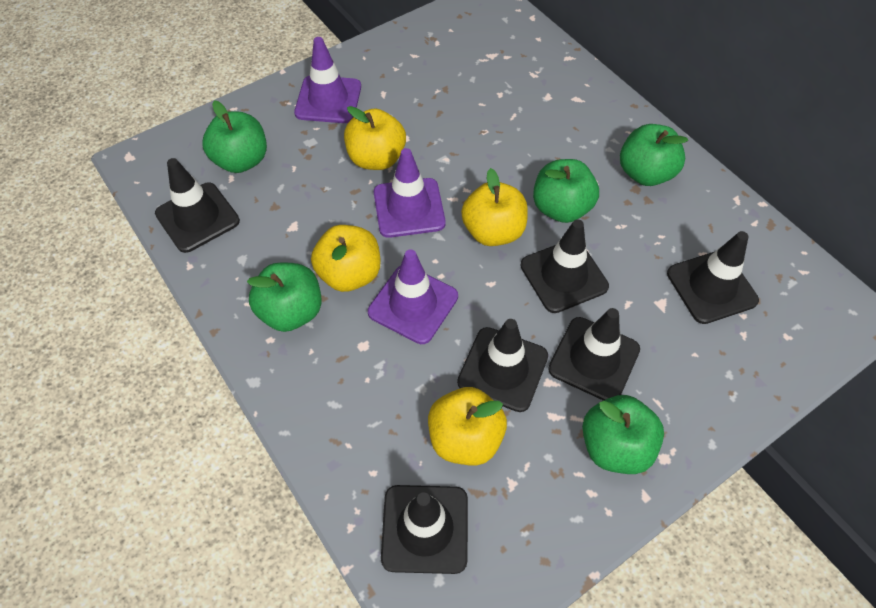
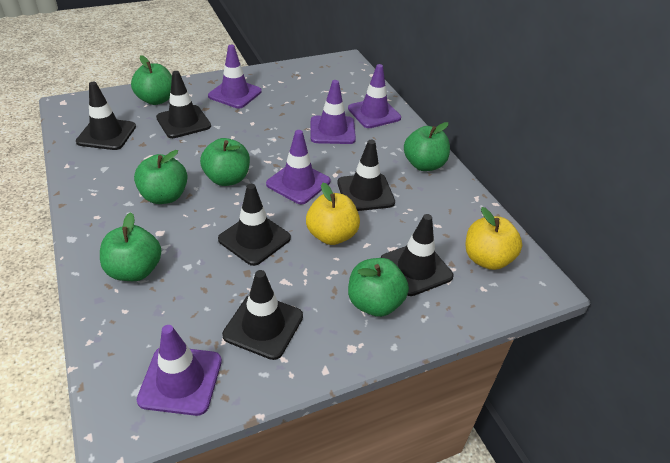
green apple: [202,101,267,173] [247,263,322,332] [533,159,599,223] [582,395,664,474] [620,124,688,186] = 5 -> [100,212,161,281] [131,55,172,105] [134,150,188,204] [200,138,250,186] [348,258,409,317] [404,122,450,171] = 6
purple traffic cone: [294,37,361,123] [368,249,458,344] [374,148,446,238] = 3 -> [137,325,222,416] [208,45,262,108] [266,130,330,204] [311,80,356,144] [348,64,401,128] = 5
yellow apple: [311,225,380,292] [344,106,406,170] [428,387,507,465] [461,168,528,246] = 4 -> [306,182,360,245] [466,207,522,270] = 2

